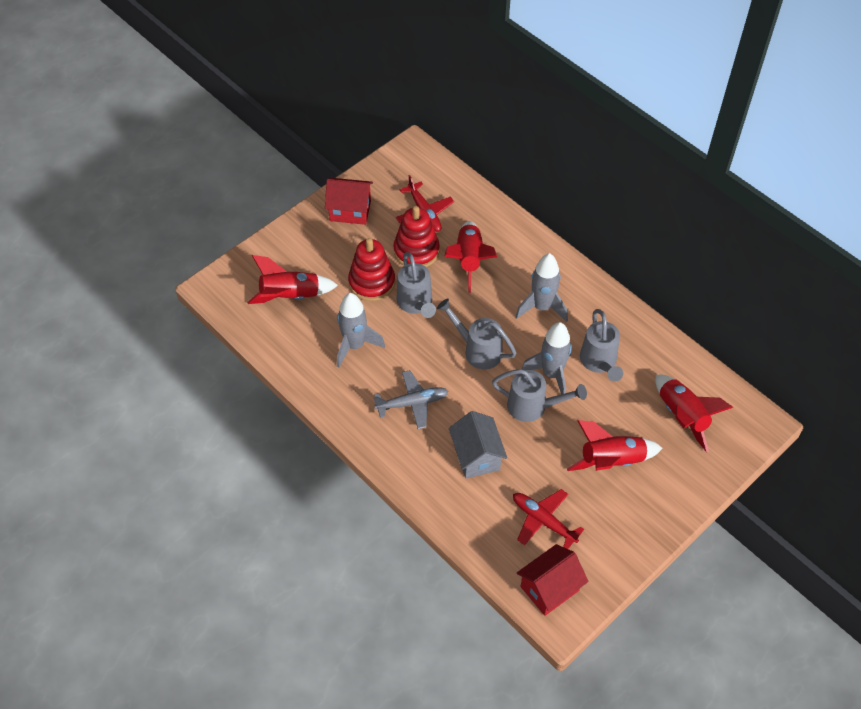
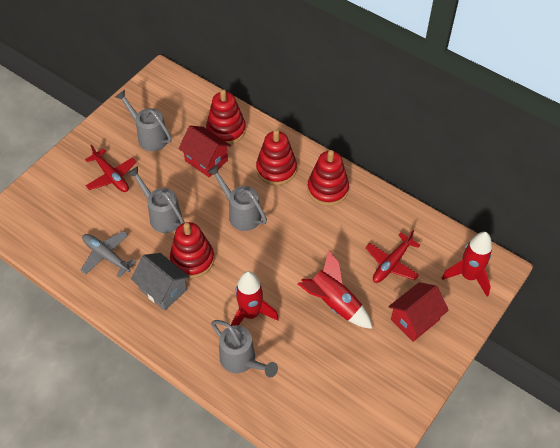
grey rocket: [337,293,385,368] [515,253,568,322] [522,322,572,394] = 3 -> none = 0
red rocket: [247,255,338,304] [444,221,497,293] [567,420,662,471] [655,375,733,452] = 4 -> [231,271,279,326] [298,250,372,329] [442,232,492,297] = 3
red stacking toy: [348,238,395,301] [393,206,440,267] = 2 -> [170,222,214,278] [206,89,246,145] [256,130,297,185] [307,150,349,206] = 4

